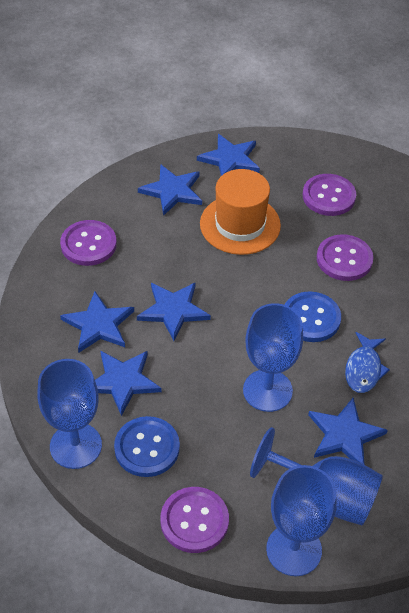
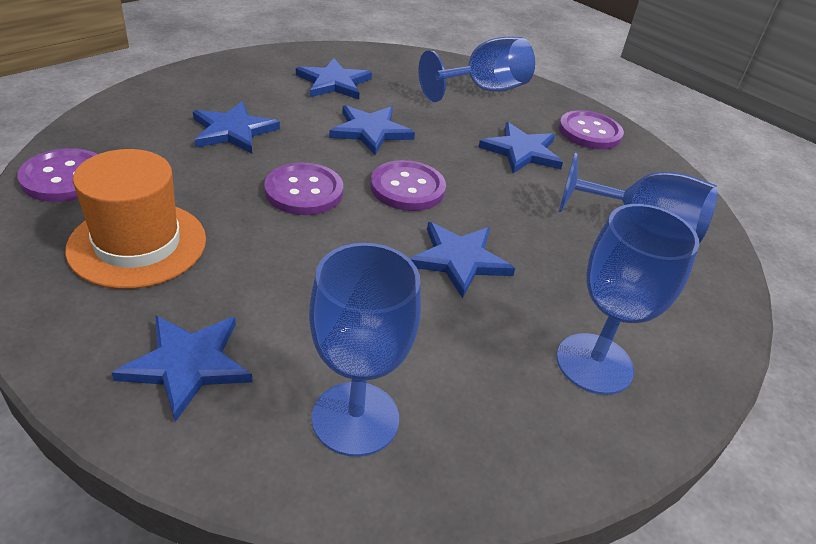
blue button: [114,416,180,477] [284,291,341,342] = 2 -> none = 0
blue fish: [345,332,390,393] = 1 -> none = 0

